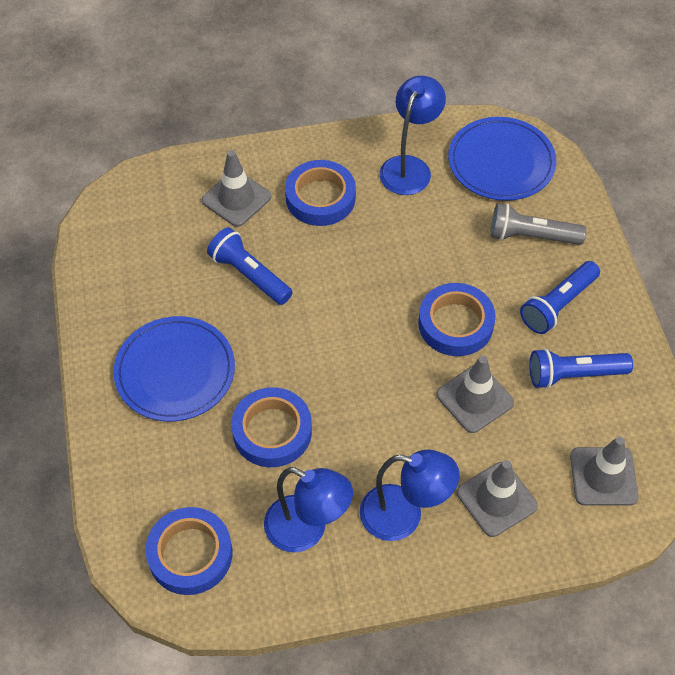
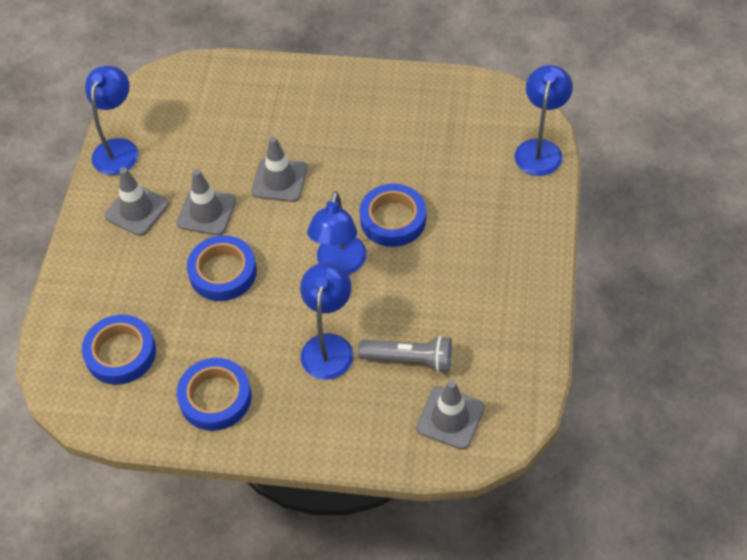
blue flashlight: [207,227,293,305] [520,261,600,334] [529,348,633,389] = 3 -> none = 0
blue lamp: [264,467,353,552] [360,450,460,541] [380,76,446,195] = 3 -> [85,66,138,175] [300,262,353,380] [307,191,367,274] [515,65,573,176] = 4
blue plate: [113,316,235,422] [448,117,556,201] = 2 -> none = 0

